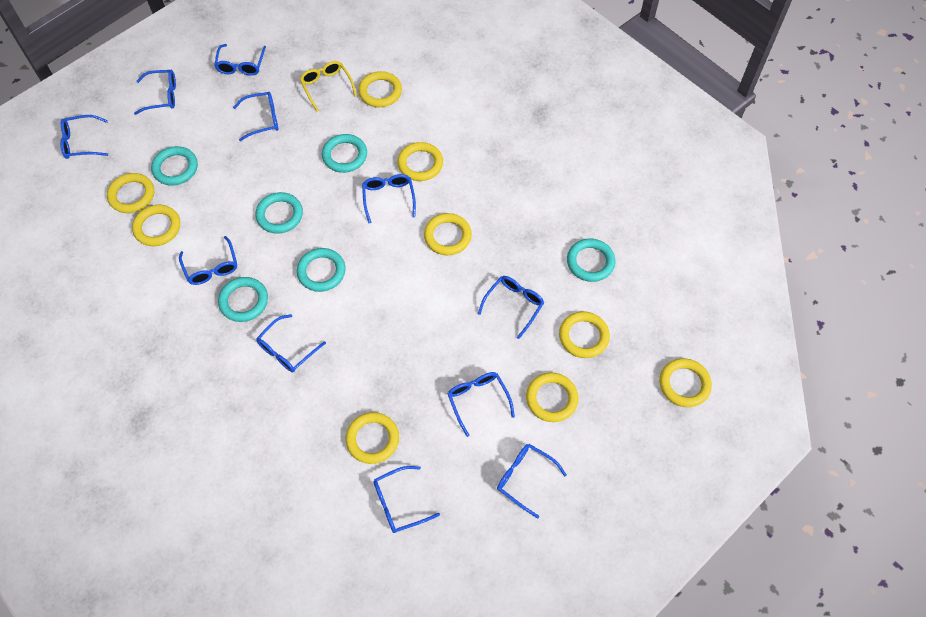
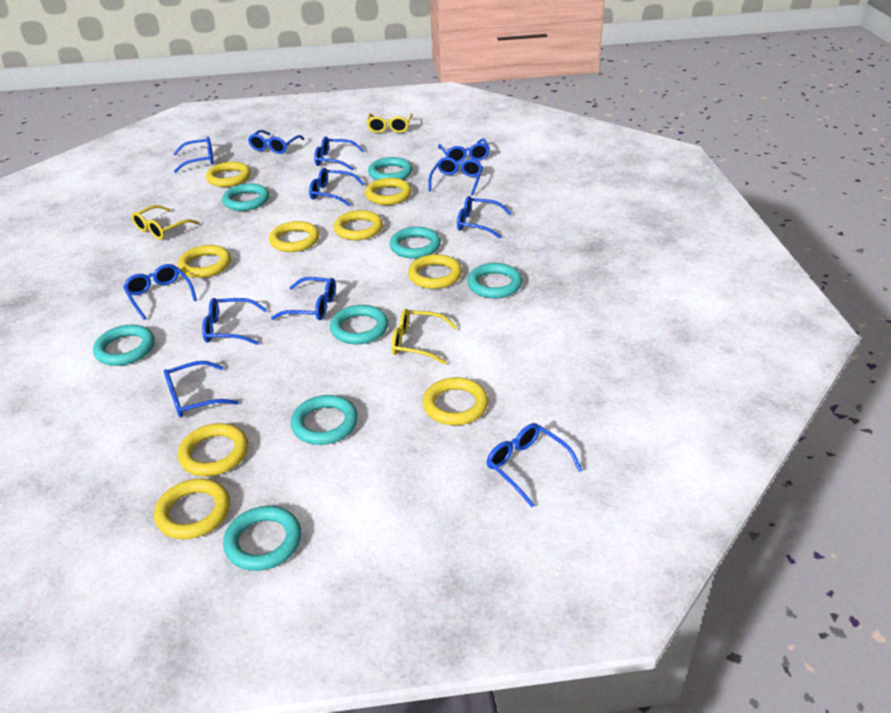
blue glasses: [60,115,108,159] [134,70,176,115] [179,236,237,285] [214,44,266,76] [233,92,279,141] [256,314,326,372] [362,174,416,223] [373,466,440,533] [448,372,515,437] [478,276,544,339] [497,444,567,519] = 11 -> [123,264,197,320] [164,361,239,417] [173,136,214,173] [202,298,267,345] [248,130,304,154] [271,277,336,320] [309,168,365,206] [314,137,364,171] [428,157,483,195] [438,138,490,162] [457,196,512,239] [486,423,582,507] = 12
turquoise ring: [151,146,198,186] [218,277,268,322] [255,192,303,234] [297,248,345,292] [322,134,367,173] [567,238,615,282] = 6 -> [93,325,155,366] [222,183,269,211] [223,506,301,571] [291,395,358,445] [330,305,388,344] [368,157,413,180] [390,227,441,259] [467,263,522,299] = 8
yellow glasses: [300,61,357,112] = 1 -> [131,205,199,240] [366,114,413,133] [391,309,458,365] = 3

